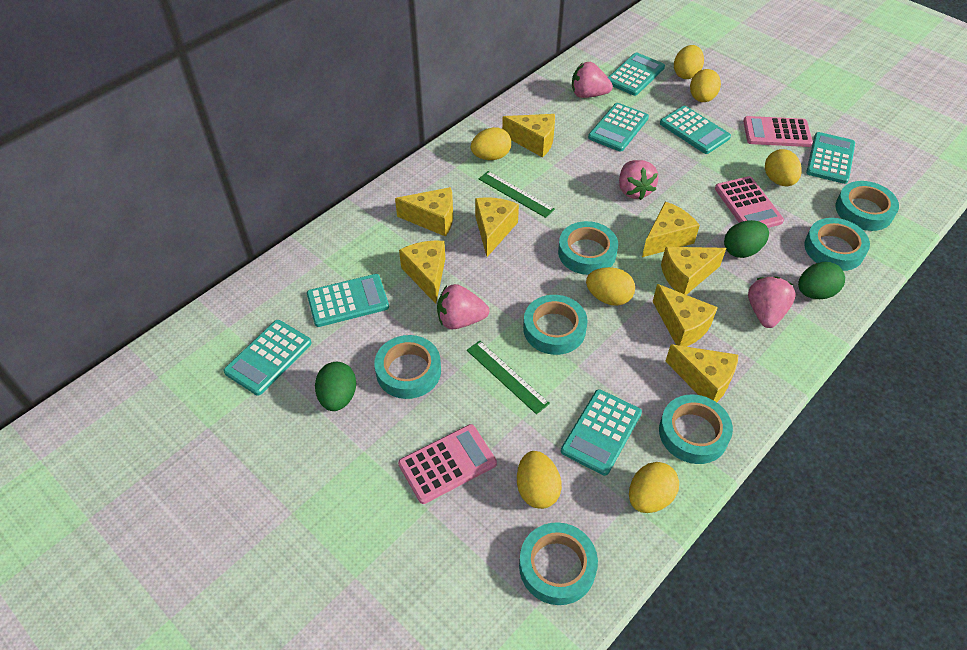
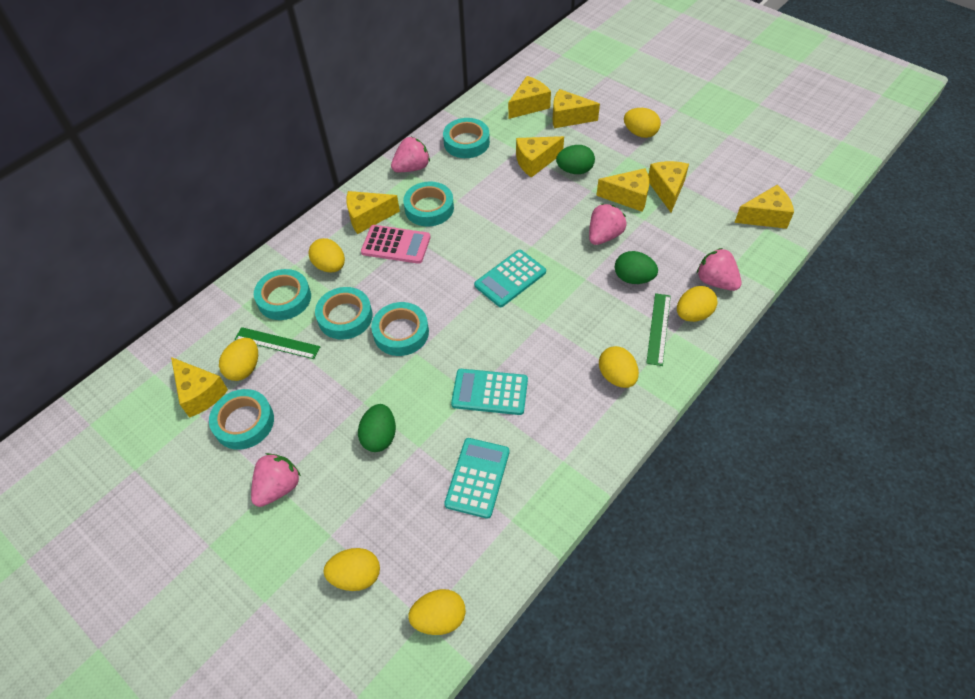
pink calculator: [398,424,497,504] [715,176,784,228] [743,116,813,147] = 3 -> [361,225,431,264] = 1
turquoise calculator: [223,320,312,395] [307,274,389,327] [561,389,642,476] [588,103,649,152] [608,52,665,96] [660,106,731,154] [806,132,855,184] = 7 -> [444,438,510,519] [451,369,528,415] [474,250,546,307] = 3
turquoise tape: [374,335,441,399] [519,522,598,605] [523,295,588,355] [558,221,618,275] [659,395,733,464] [804,218,870,271] [835,181,899,231] = 7 -> [209,389,274,450] [254,269,311,320] [315,287,373,340] [371,302,429,356] [403,181,454,227] [443,118,490,158] = 6

